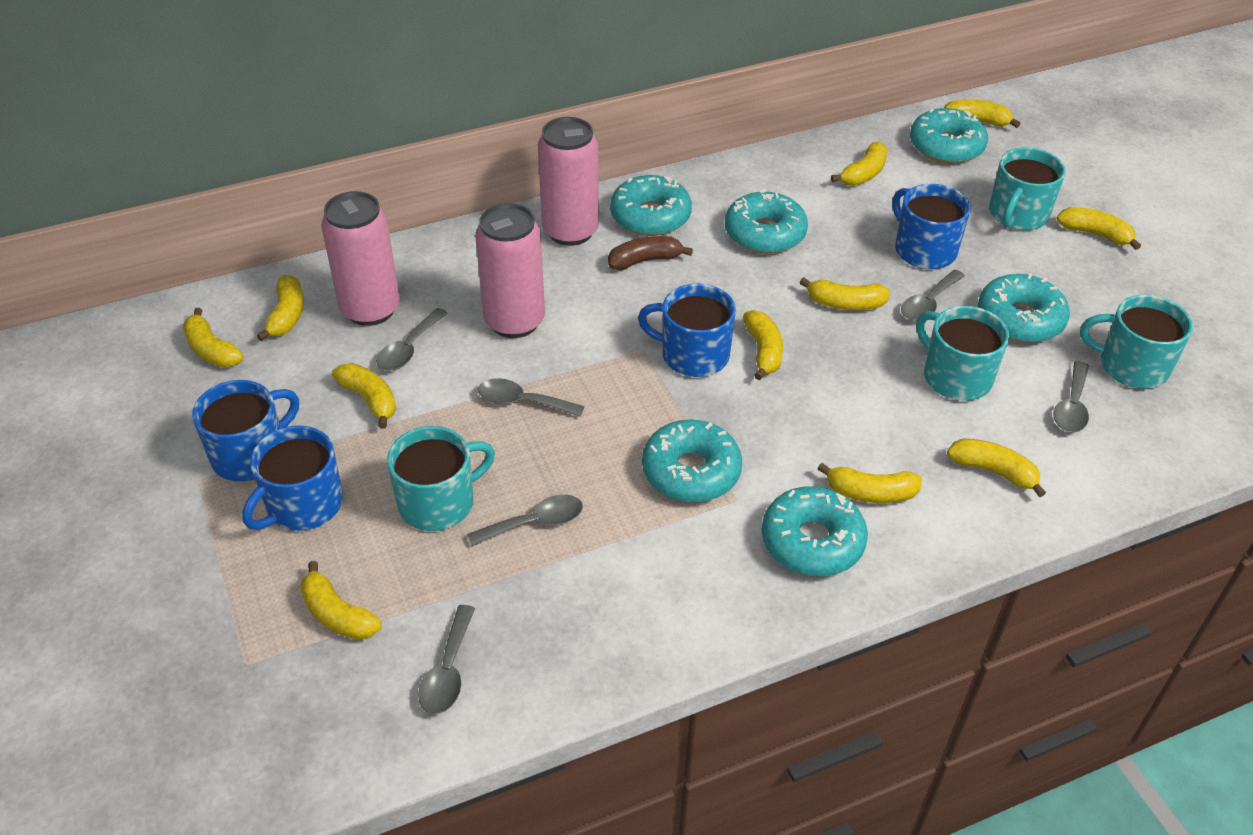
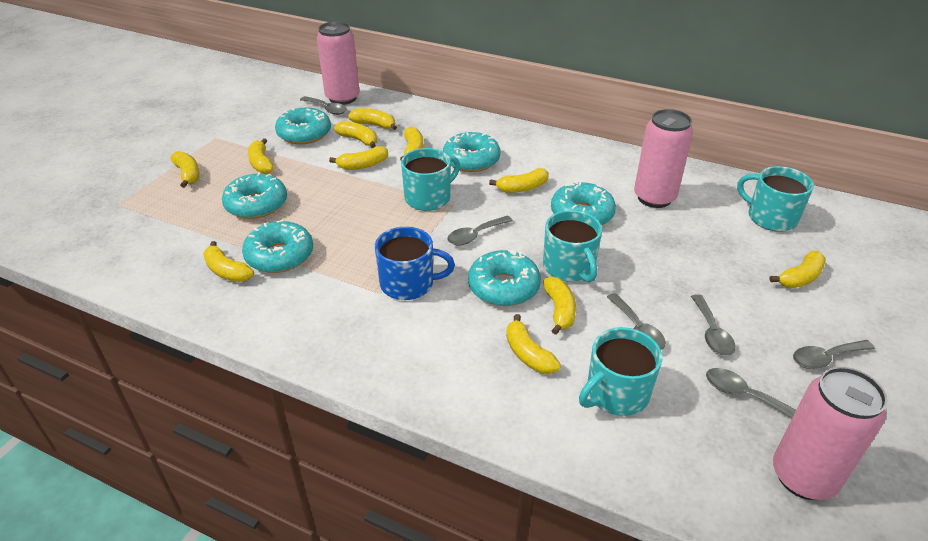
blue mug: [192,380,299,481] [242,425,343,531] [638,284,736,377] [892,184,971,269] = 4 -> [375,227,455,300] = 1
brown banana: [608,236,693,270] = 1 -> none = 0

